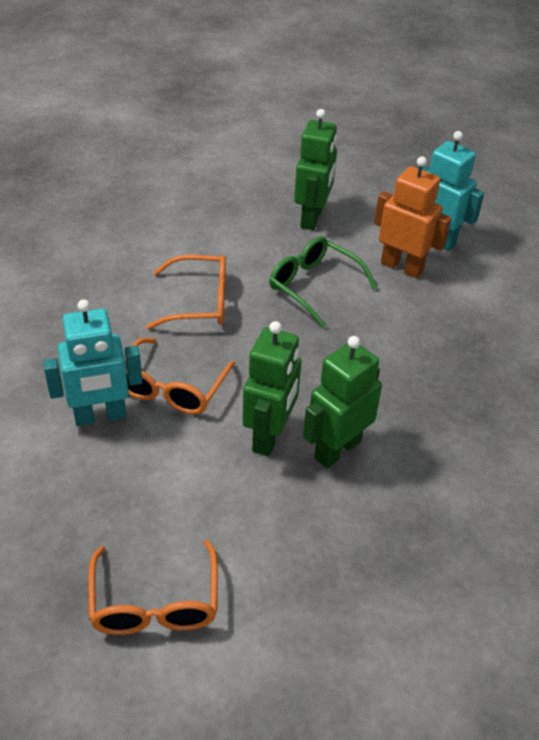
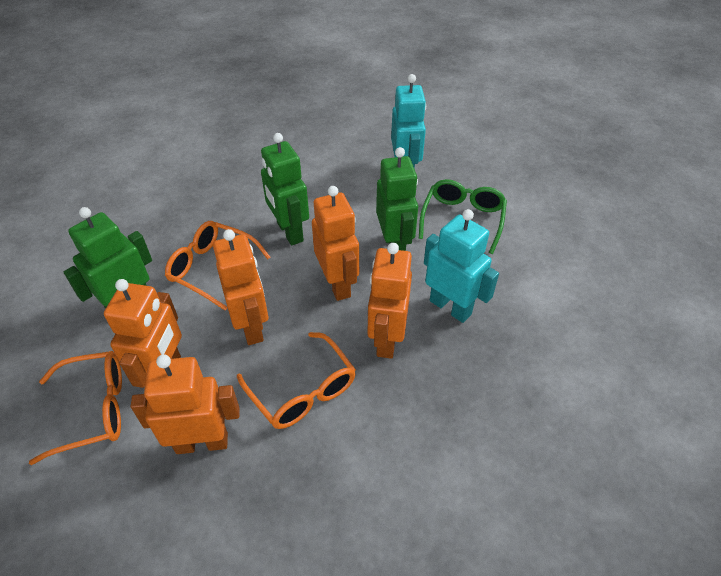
orange robot: [374,156,451,278] = 1 -> [104,279,182,388] [131,354,240,454] [213,229,268,345] [312,186,359,301] [368,243,412,359] = 5

